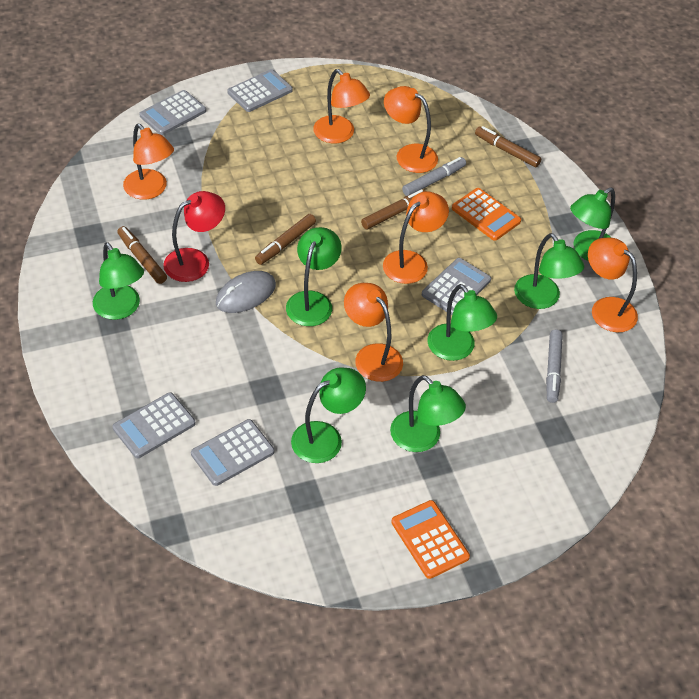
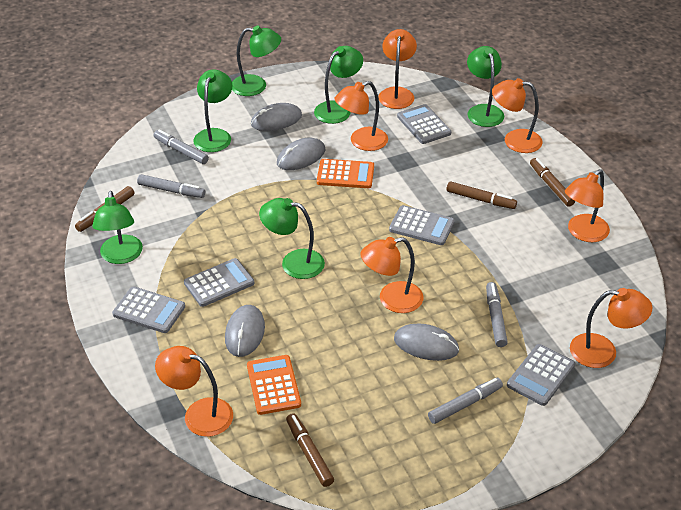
green lamp: [93,242,144,320] [286,227,342,326] [291,368,366,463] [390,375,466,452] [427,284,497,361] [514,233,584,309] [570,187,615,261] = 7 -> [92,191,143,264] [193,70,232,152] [232,26,281,96] [259,198,325,279] [314,46,363,124] [467,46,504,127] = 6
grey marker: [402,157,466,196] [546,330,563,403] = 2 -> [137,174,205,198] [153,130,209,164] [428,378,503,424] [486,282,508,347] = 4
grey mouse: [216,271,276,313] = 1 -> [225,305,265,357] [251,103,302,131] [277,138,325,170] [394,324,459,361] = 4
orange lamp: [123,124,174,200] [313,69,370,143] [344,283,403,382] [383,191,449,284] [384,86,438,173] [588,238,638,332] = 6 -> [155,346,233,437] [335,81,388,151] [361,237,423,313] [378,29,417,109] [492,78,543,153] [565,170,610,242] [570,288,652,368] = 7
red lamp: [163,191,225,282] = 1 -> none = 0

